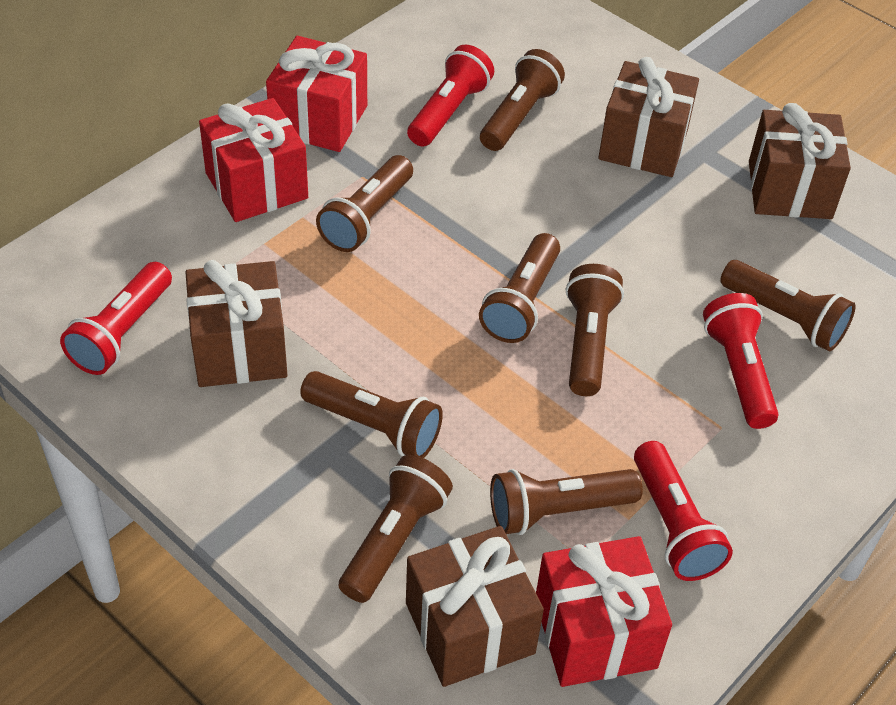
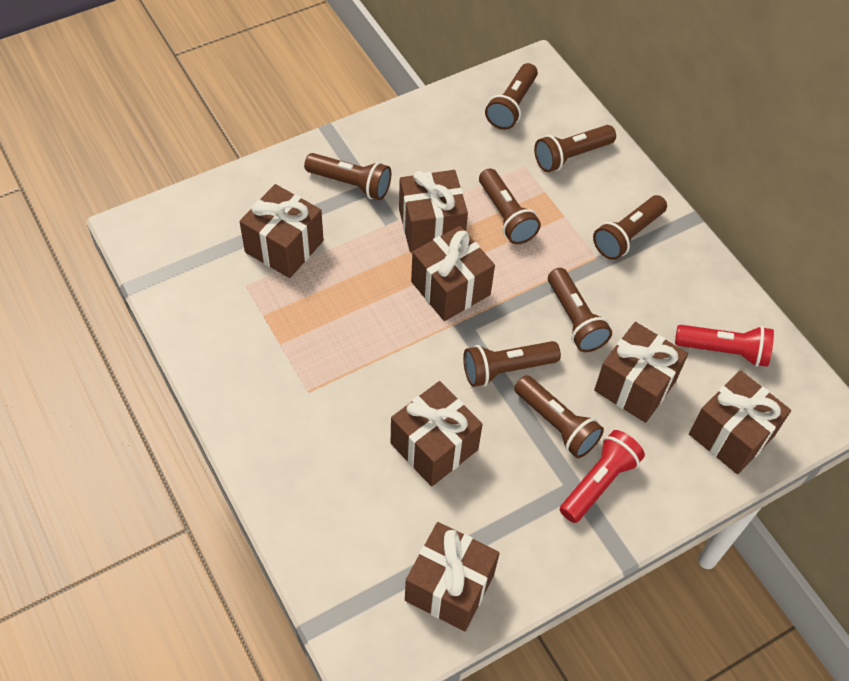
brown gift: [185,260,288,387] [406,526,544,687] [598,57,699,177] [749,103,851,219] = 4 -> [240,184,324,278] [391,381,483,487] [399,170,468,252] [405,522,500,631] [411,226,495,321] [594,322,688,423] [689,370,791,474] = 7
red flashlight: [60,262,172,375] [407,45,494,147] [634,441,733,581] [703,293,779,429] = 4 -> [560,430,645,523] [675,325,774,367] = 2
red gift: [199,98,308,222] [266,36,367,152] [536,536,672,687] = 3 -> none = 0

